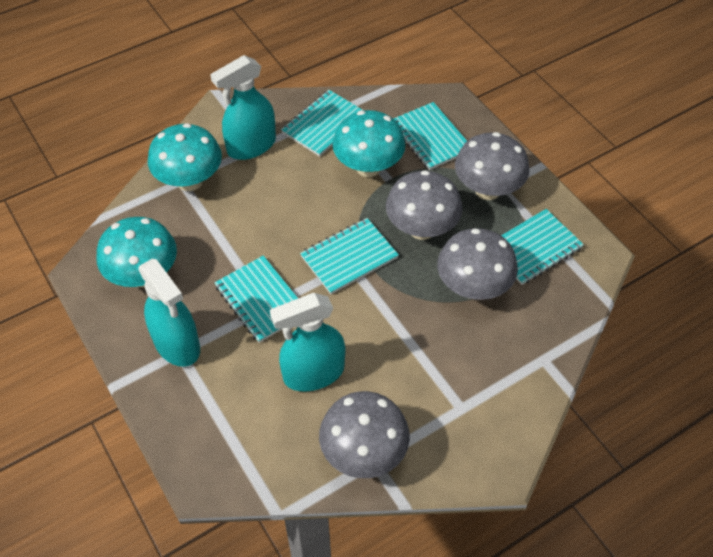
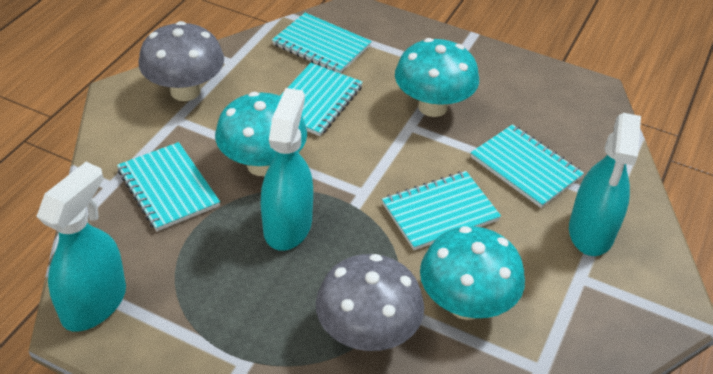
grey mushroom: [319,391,410,478] [386,170,463,240] [437,228,518,300] [455,132,529,200] = 4 -> [139,21,224,101] [316,254,424,351] = 2

